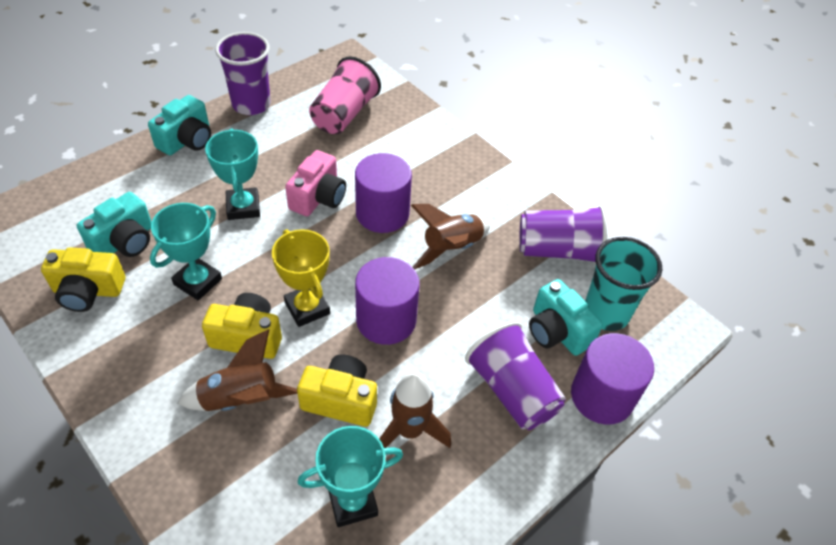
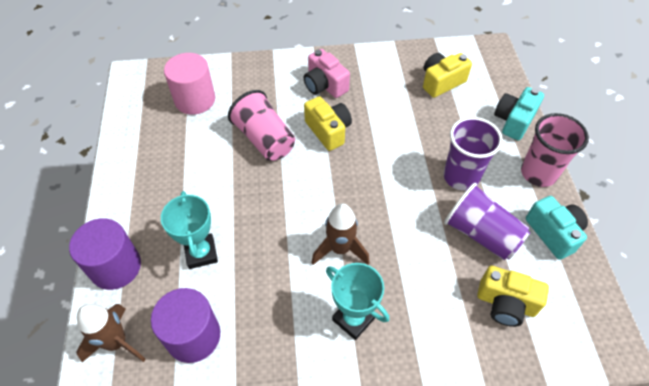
brown rocket: [178,330,297,411] [379,372,451,448] [411,204,490,270] = 3 -> [76,304,146,362] [312,204,370,265] = 2
pink cup: [309,56,381,134] = 1 -> [228,90,295,161] [521,113,589,187] = 2
pink cylinder: none = 0 -> [164,53,215,115] = 1
purple cup: [215,32,271,115] [465,321,566,430] [519,205,607,262] = 3 -> [444,117,503,191] [444,183,530,260] = 2
purple cylinder: [355,153,412,233] [355,257,420,345] [571,333,654,425] = 3 -> [69,218,141,290] [151,288,220,363] = 2
turquoise camera: [77,192,152,257] [148,95,211,155] [529,279,603,356] = 3 -> [494,87,544,141] [526,196,588,260] = 2
turquoise cup: [585,237,662,331] = 1 -> none = 0
turquoise trophy: [150,203,222,300] [205,129,260,220] [298,426,403,527] = 3 -> [161,191,218,269] [326,263,389,340] = 2
yellow trophy: [272,229,330,327] = 1 -> none = 0

